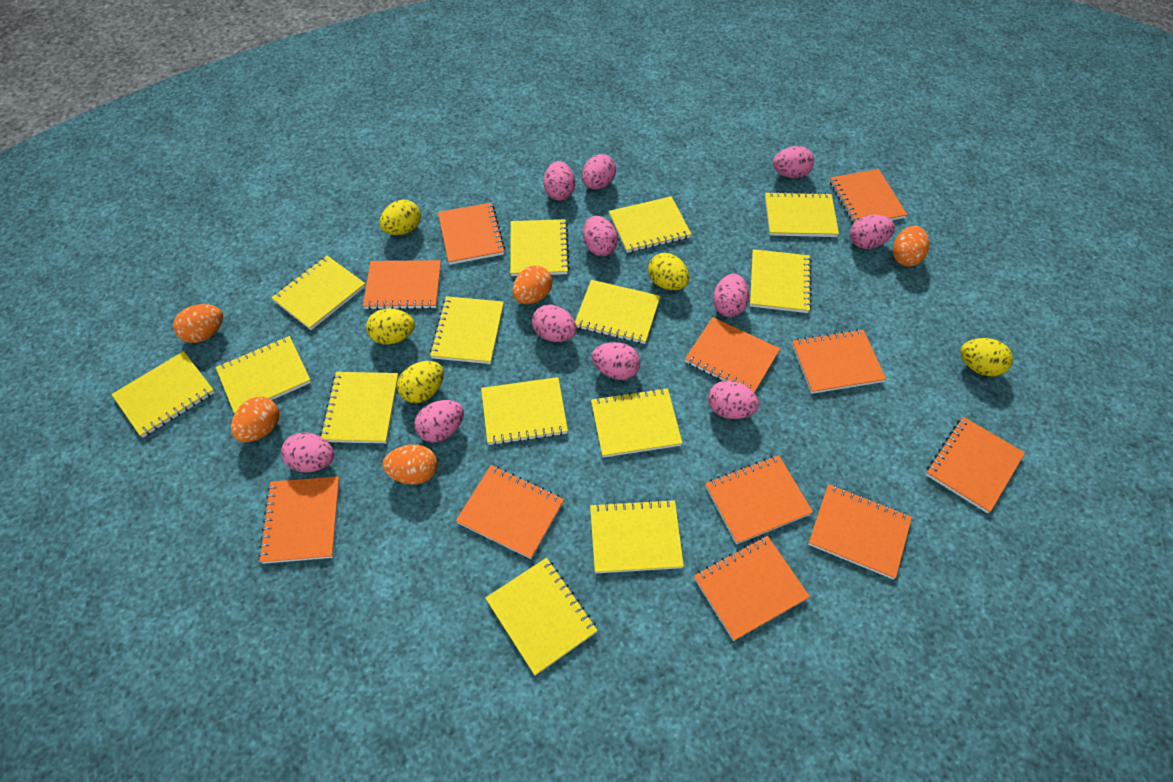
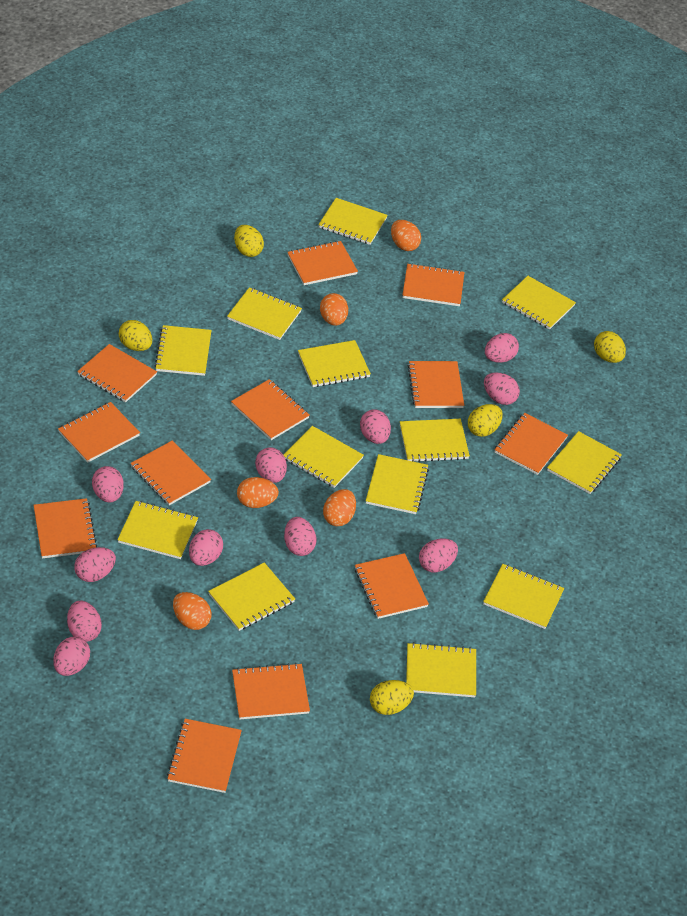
orange notebook: [258,476,340,564] [363,260,441,310] [438,203,505,265] [456,465,564,559] [685,317,780,393] [694,536,810,641] [705,455,813,544] [792,329,886,394] [808,484,912,579] [830,169,907,224] [926,417,1025,513] = 11 -> [34,498,97,558] [58,402,140,463] [77,344,157,402] [131,440,211,505] [167,719,242,793] [231,379,310,440] [232,663,310,719] [287,241,358,285] [355,553,429,619] [402,263,464,306] [408,361,464,408] [494,413,568,475] = 12
yellow notebook: [111,351,215,437] [216,336,311,414] [271,256,366,330] [320,372,399,443] [430,296,504,364] [481,377,568,445] [485,558,598,676] [510,219,570,276] [575,280,661,344] [590,499,684,573] [591,388,682,458] [609,196,691,253] [750,249,812,313] [765,192,839,237] = 14 -> [117,501,198,559] [154,325,212,376] [208,563,295,631] [227,287,302,340] [283,426,364,488] [298,340,371,387] [318,198,388,245] [366,454,429,514] [400,419,470,462] [406,642,476,697] [483,564,564,629] [502,276,576,330] [547,431,622,494] = 13

